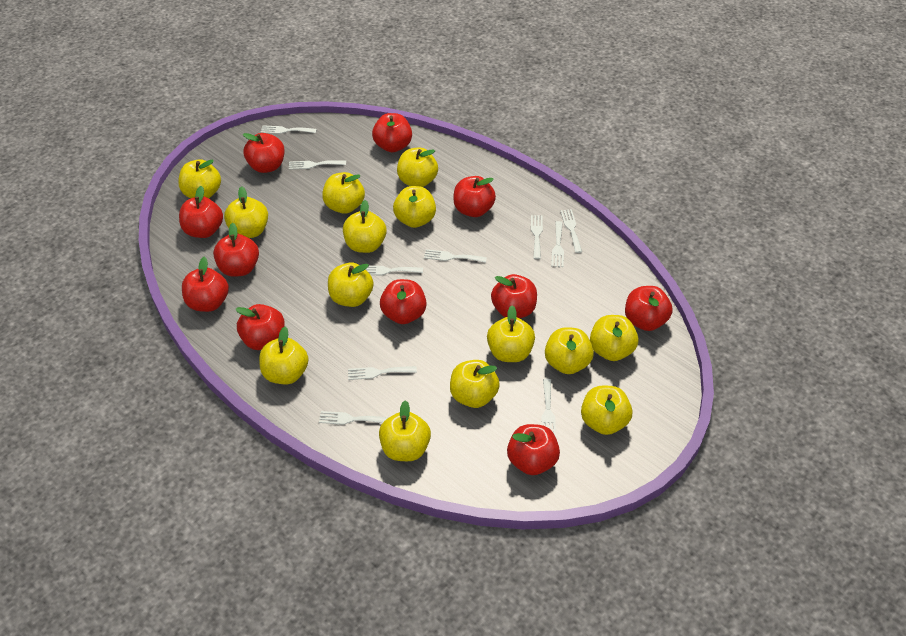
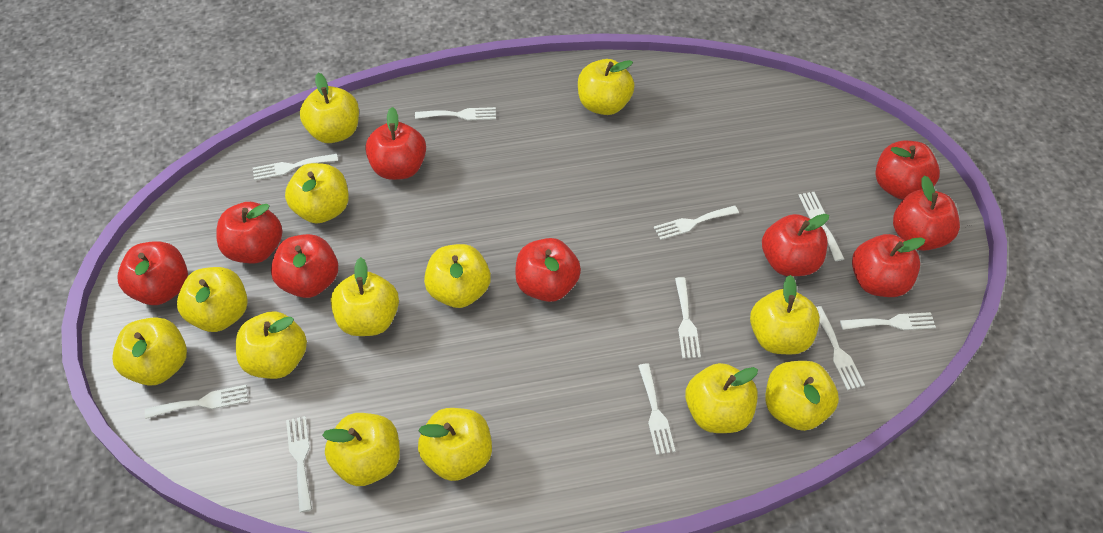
red apple: [179,186,223,238] [182,257,229,312] [213,223,259,277] [236,304,285,350] [243,133,285,173] [372,113,412,152] [380,279,427,324] [453,176,496,217] [491,274,537,318] [507,424,560,475] [625,286,672,331] = 11 -> [117,241,188,305] [216,202,282,263] [271,234,338,298] [365,107,426,180] [515,238,581,302] [762,214,829,276] [852,234,925,297] [876,140,940,200] [893,175,960,251] = 9
yellow apple: [178,159,221,198] [224,186,268,238] [259,327,308,384] [322,172,365,214] [328,262,374,307] [343,200,386,253] [379,400,431,461] [393,186,436,228] [397,147,438,187] [450,360,500,408] [487,305,535,362] [545,327,594,374] [581,386,633,435] [590,315,638,361] = 14 -> [112,317,187,386] [177,267,248,332] [236,311,307,379] [285,163,349,224] [300,73,359,143] [322,413,400,486] [331,257,399,336] [418,408,492,481] [424,244,491,308] [578,59,635,115] [685,363,758,433] [750,275,820,354] [766,361,839,431] = 13

